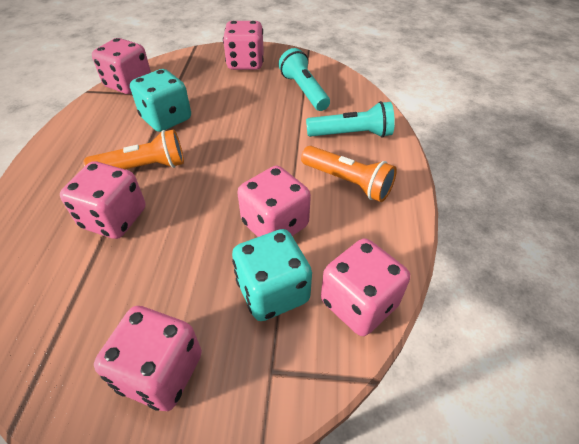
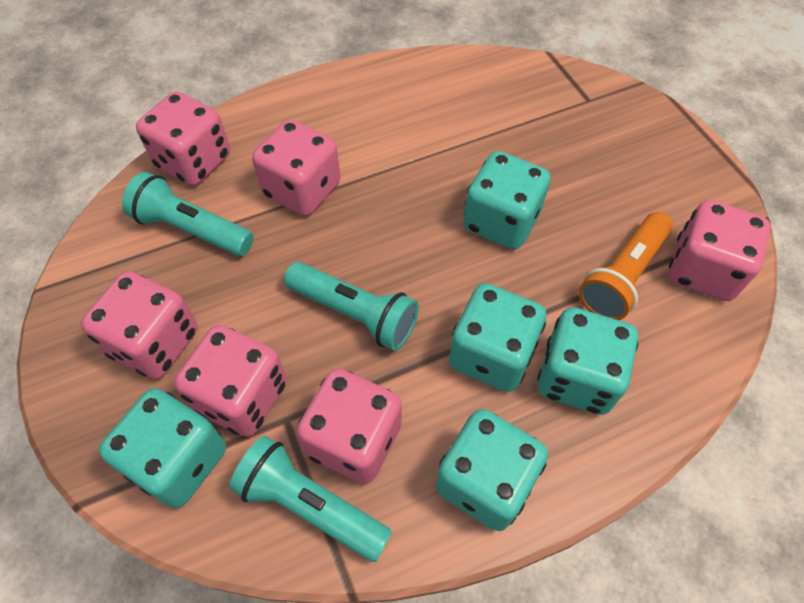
orange flashlight: [84,129,184,170] [301,146,397,202] = 2 -> [579,212,673,320] = 1
turquoise dice: [130,69,191,132] [232,229,312,321] = 2 -> [99,388,226,508] [436,409,548,531] [449,283,546,392] [463,151,551,249] [537,307,638,415] = 5
turquoise flashlight: [279,48,330,111] [306,101,395,138] = 2 -> [122,172,254,256] [229,436,392,562] [284,262,419,351] = 3

